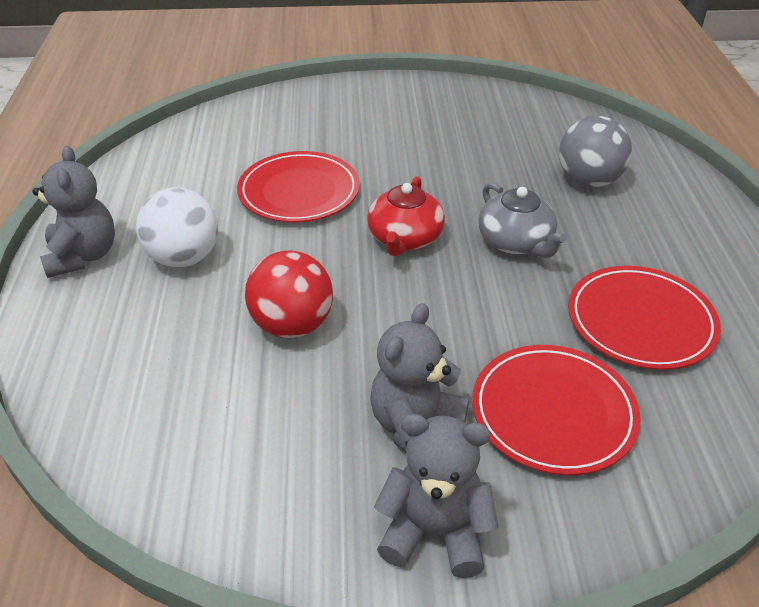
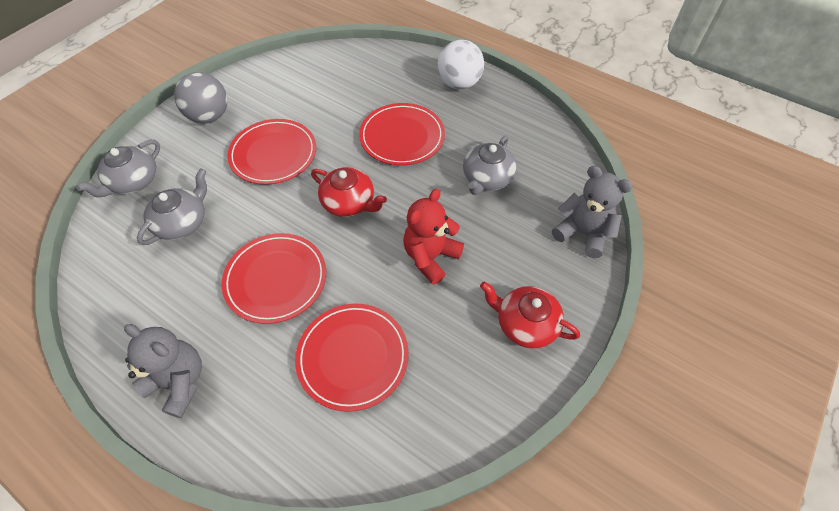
grey teapot: [479,182,567,258] = 1 -> [76,140,160,197] [137,168,207,245] [463,135,517,195] = 3
grey teddy bear: [33,146,115,278] [370,303,469,452] [374,414,498,578] = 3 -> [124,324,202,418] [552,166,633,258] = 2
red ball: [245,250,333,338] = 1 -> none = 0
red plate: [237,151,360,222] [472,345,641,475] [568,266,721,370] = 3 -> [222,233,326,324] [227,119,316,185] [295,304,409,412] [359,103,445,165] = 4
red teapot: [367,176,445,256] = 1 -> [311,167,387,217] [480,281,580,349] = 2
red teddy bear: none = 0 -> [403,189,464,285] = 1

